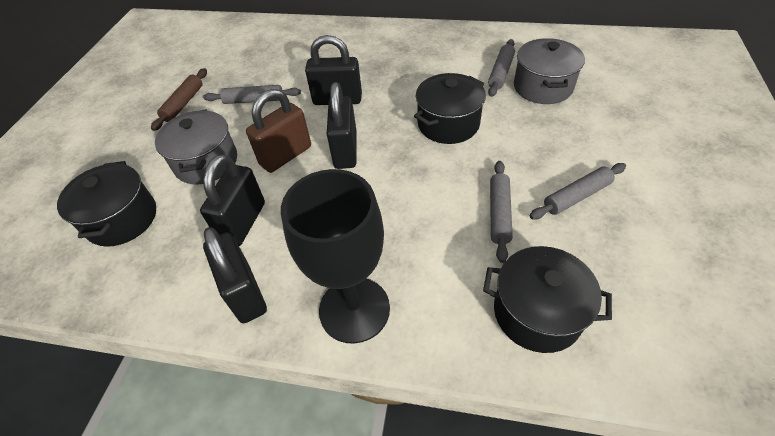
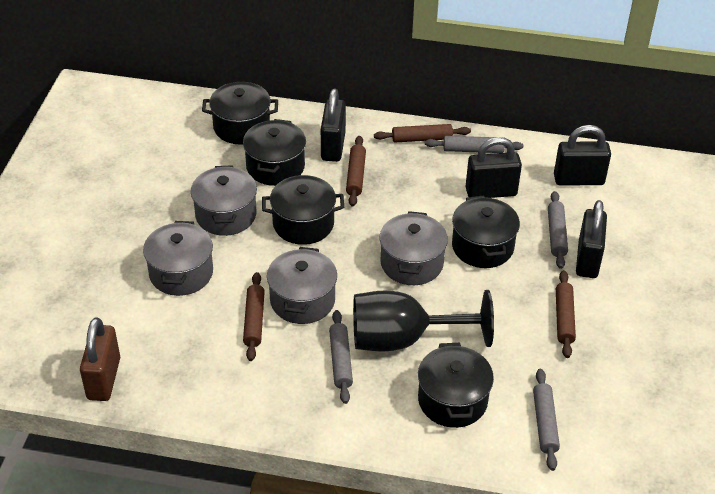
black pot: [57,161,156,247] [414,73,486,144] [483,246,612,353] = 3 -> [202,82,278,145] [243,119,306,186] [262,175,344,245] [418,343,494,428] [452,195,520,268] = 5
brown rolling pin: [151,68,207,131] = 1 -> [243,272,265,361] [346,136,366,206] [374,124,471,142] [556,270,576,358] = 4
grey pot: [155,109,237,185] [514,38,585,104] = 2 -> [143,221,213,296] [191,165,257,236] [267,247,337,324] [380,211,448,285] = 4

